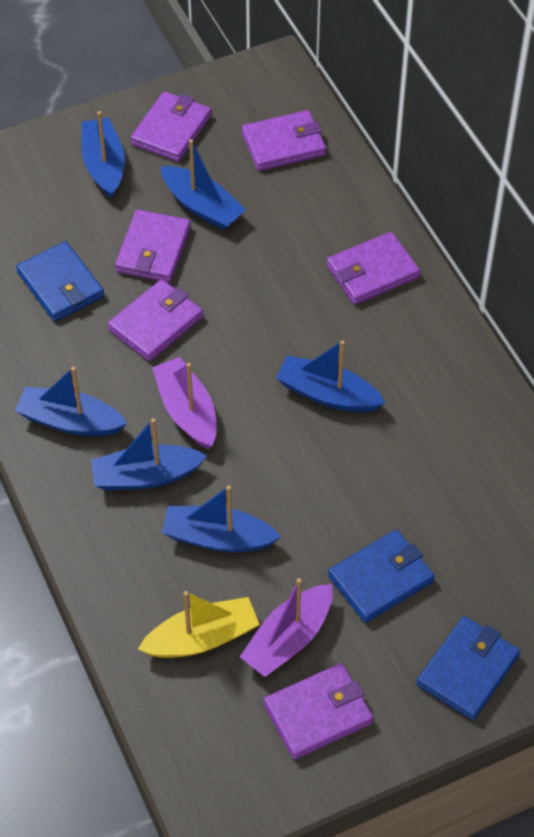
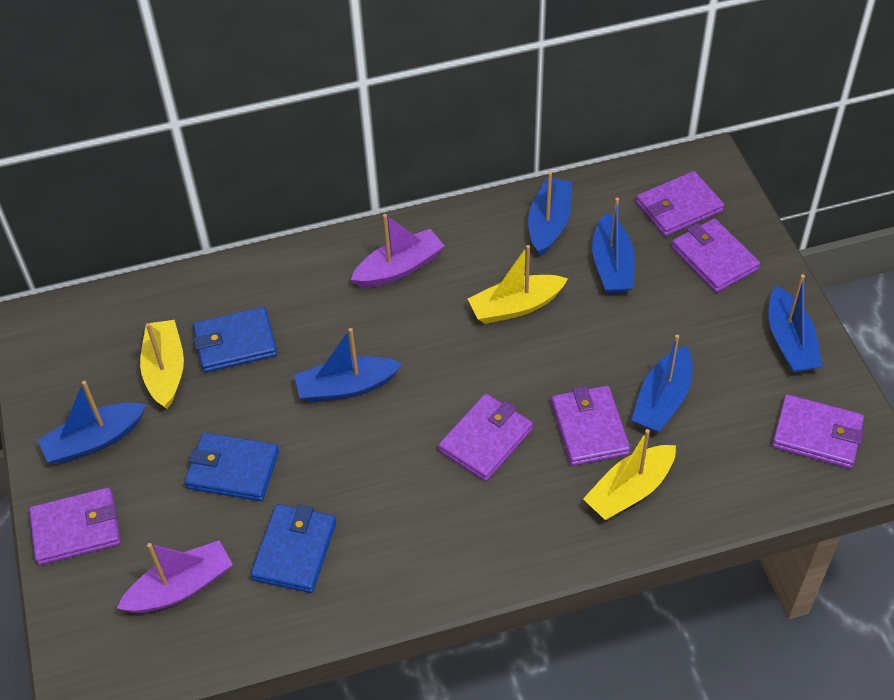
yellow boat: [138,591,260,658] = 1 -> [140,320,184,409] [467,245,568,324] [583,429,676,520] = 3

